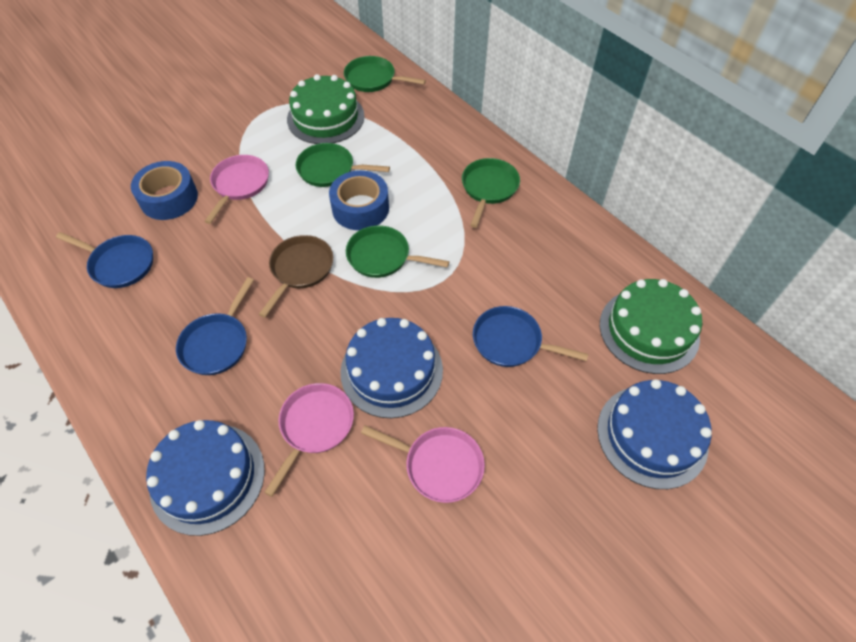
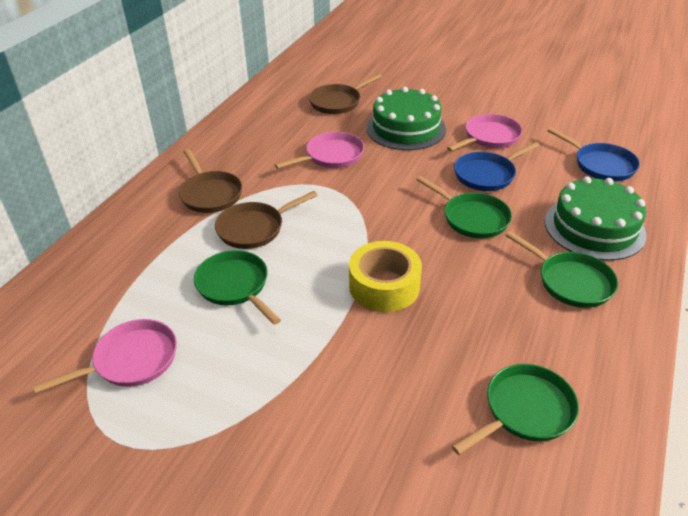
blue cake: [146,420,265,536] [340,318,443,418] [597,379,712,489] = 3 -> none = 0
blue pan: [56,232,153,288] [176,277,254,375] [473,306,588,367] = 3 -> [454,142,540,191] [547,128,640,182] = 2
blue tape: [131,161,198,220] [329,170,389,230] = 2 -> none = 0
brown pan: [259,235,333,318] = 1 -> [179,149,242,213] [215,191,318,249] [309,74,382,114] = 3
yellow tape: none = 0 -> [349,241,422,312] = 1

